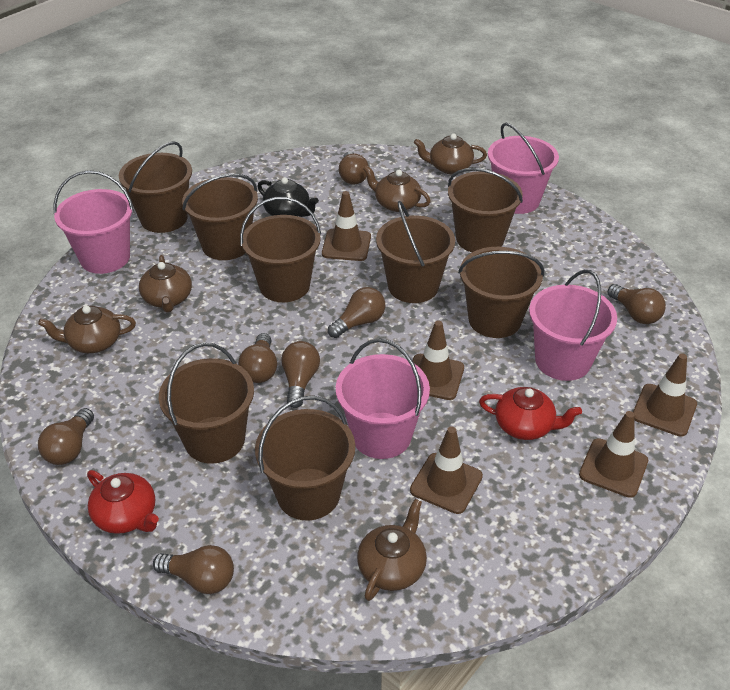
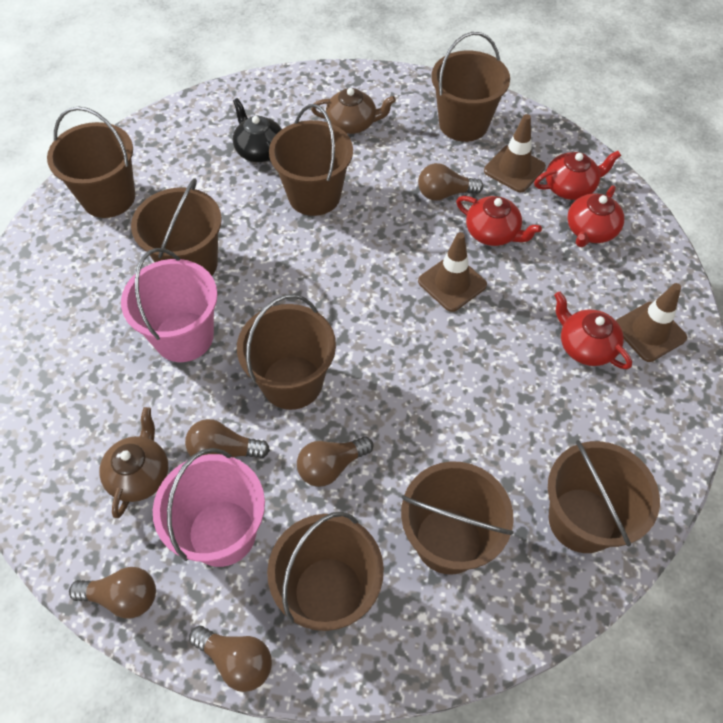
brown light bulb: [38,408,94,465] [153,545,234,594] [238,333,277,383] [281,341,320,408] [328,287,385,338] [339,151,369,184] [607,284,666,324] = 7 -> [69,567,156,619] [185,419,270,458] [189,626,272,692] [297,436,374,487] [418,163,483,201] = 5
brown teapot: [38,306,136,353] [139,255,192,313] [357,499,427,601] [363,165,431,212] [414,133,487,174] = 5 -> [99,407,168,518] [311,88,396,134] = 2
brown traffic cone: [322,191,371,261] [410,426,483,514] [412,320,464,400] [579,411,648,498] [633,353,697,437] = 5 -> [418,232,487,312] [484,114,546,192] [616,283,687,362] = 3
pink bucket: [53,170,134,274] [336,339,430,459] [488,123,559,214] [529,270,617,381] = 4 -> [121,248,218,362] [153,448,265,567] = 2
red teapot: [87,470,159,534] [479,387,582,440] = 2 -> [456,196,542,246] [534,151,621,200] [554,291,632,369] [567,186,624,247] = 4

